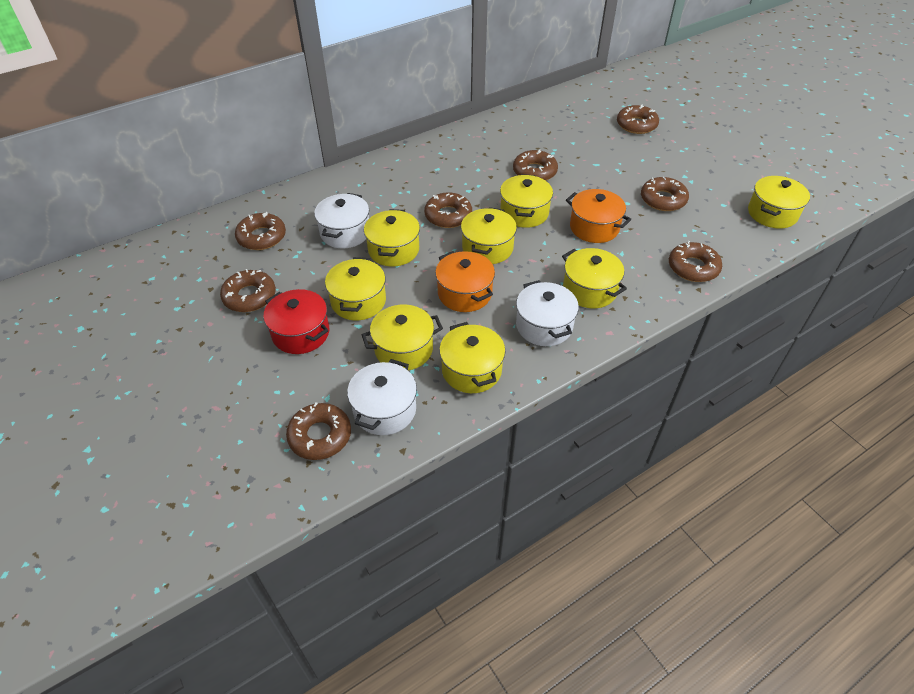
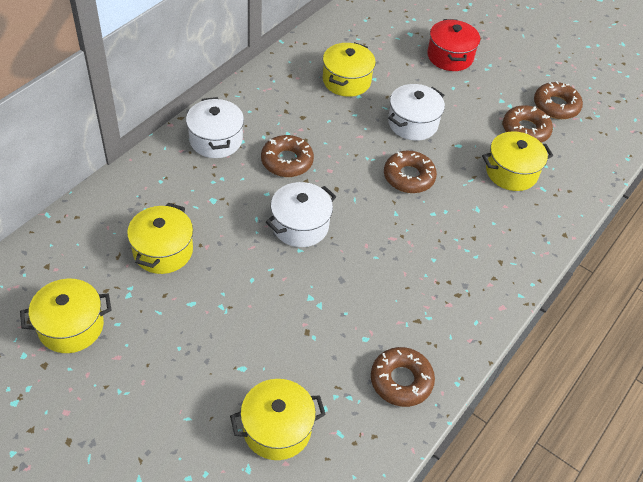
brown donut: [220,269,276,312] [235,212,286,250] [286,402,351,460] [424,192,472,228] [513,149,558,181] [617,105,659,134] [641,177,689,211] [669,241,722,282] = 8 -> [261,135,314,177] [371,347,435,407] [384,151,437,193] [503,105,553,143] [534,81,583,119] = 5
orange pot: [435,251,495,312] [566,189,631,243] = 2 -> none = 0
yellow pot: [325,257,386,320] [361,304,443,370] [364,209,420,266] [439,322,505,393] [461,207,517,264] [500,174,553,228] [562,248,627,308] [748,176,810,229] = 8 -> [20,279,112,353] [127,203,193,274] [230,379,326,460] [323,42,376,97] [482,131,553,191] = 5

